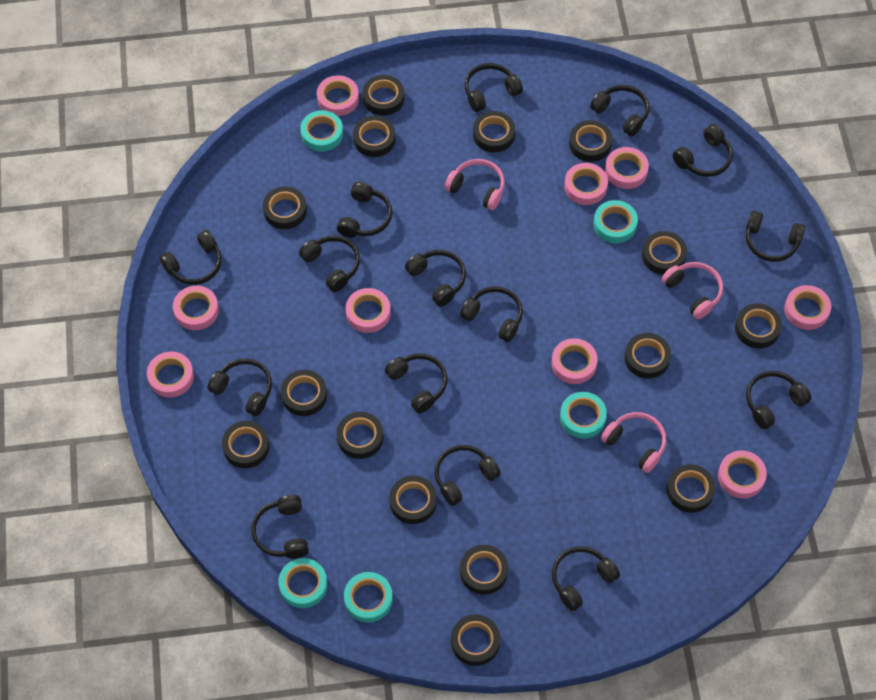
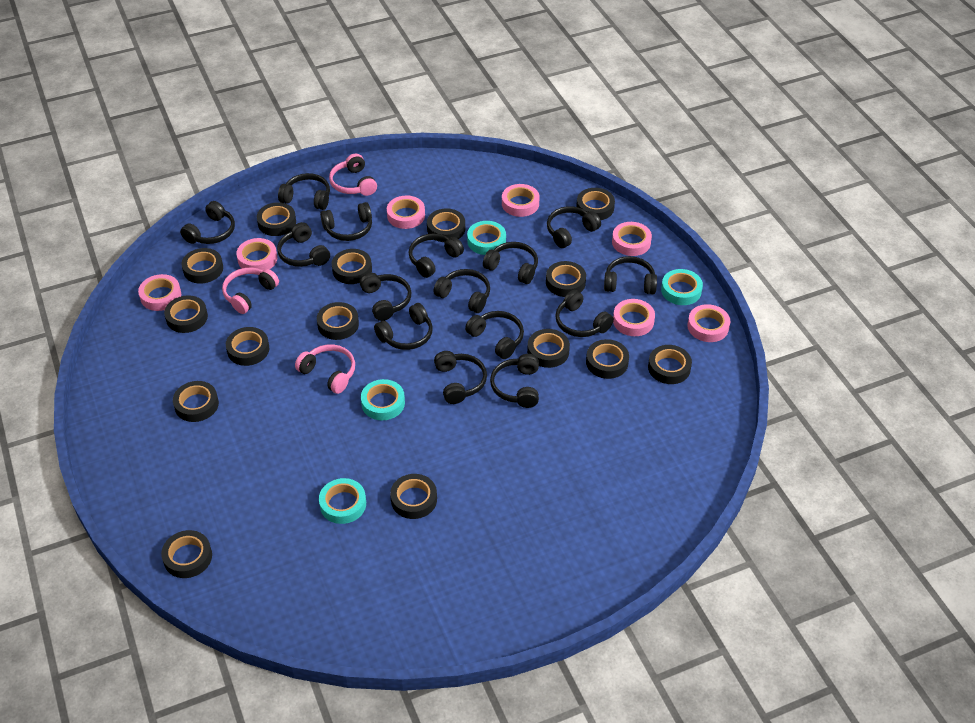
pink tape: [147,352,194,398] [173,286,219,330] [317,75,359,116] [346,288,391,333] [551,338,598,384] [564,163,608,205] [605,147,649,189] [718,450,767,499] [784,285,831,330] = 9 -> [138,274,181,311] [236,238,277,270] [387,196,425,229] [502,184,540,217] [612,222,652,256] [613,299,655,336] [687,304,730,342] = 7
turquoise tape: [278,558,328,608] [300,110,343,152] [344,572,393,622] [560,392,607,439] [593,200,638,243] = 5 -> [319,478,366,524] [361,379,405,420] [467,221,506,255] [661,269,703,305] = 4

